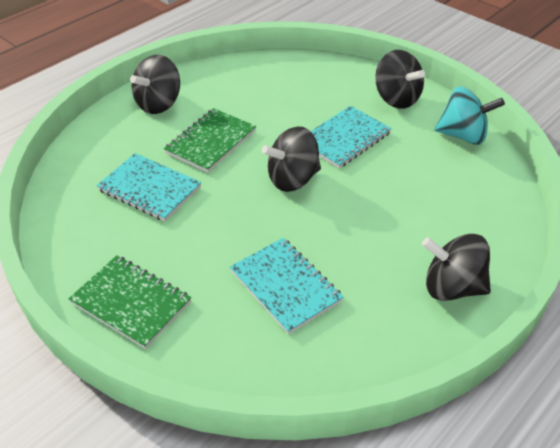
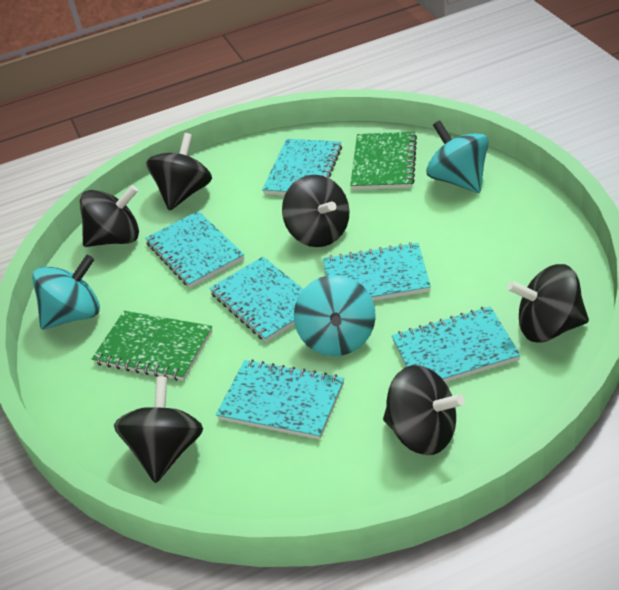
black spinning top: [130,55,180,114] [262,126,321,192] [375,50,425,109] [422,234,491,301] = 4 -> [80,185,139,247] [114,376,203,483] [146,133,212,211] [282,175,350,247] [383,365,465,455] [507,264,589,342] = 6
turquoise notebook: [96,153,201,221] [230,238,344,334] [310,106,392,168] = 3 -> [145,211,244,288] [209,257,303,342] [216,359,344,440] [262,139,342,195] [323,242,431,301] [392,306,521,382] = 6
turquoise spinning top: [434,86,505,145] = 1 -> [32,255,100,329] [294,275,376,356] [426,120,489,193] = 3

